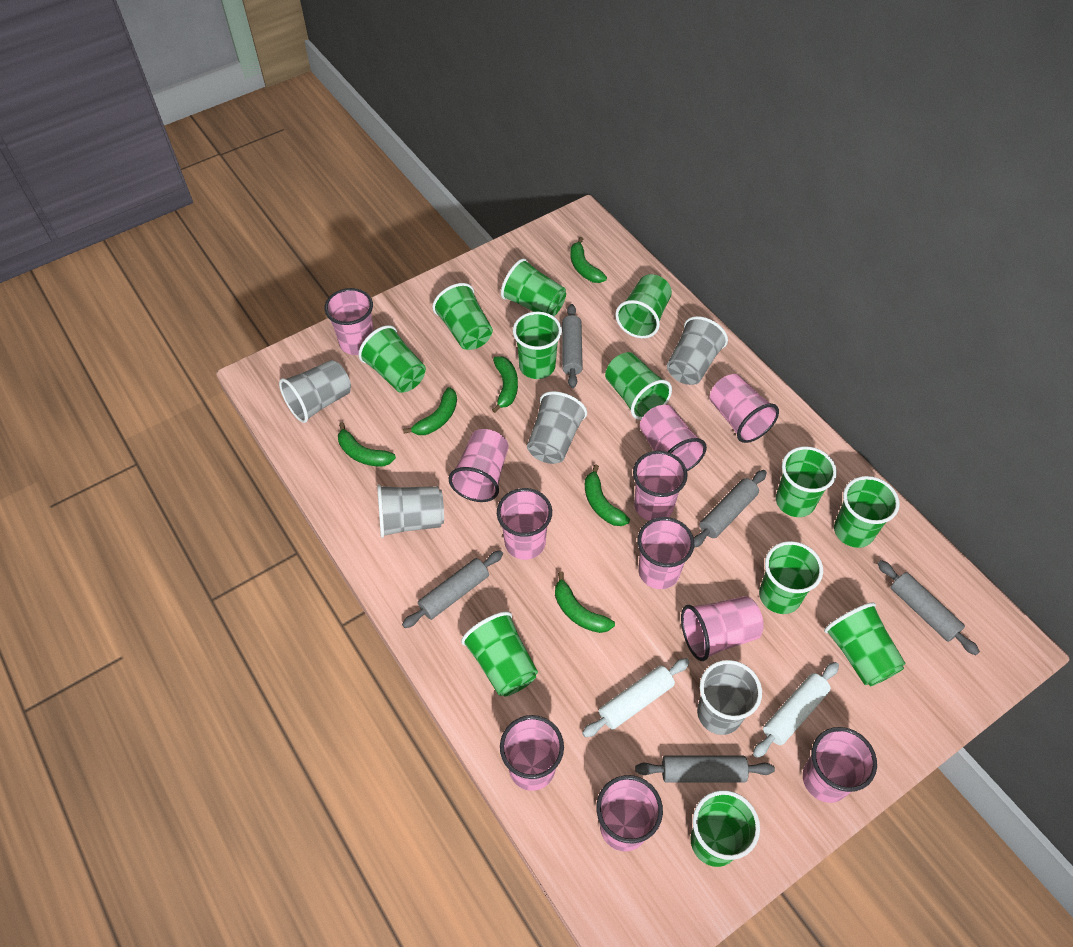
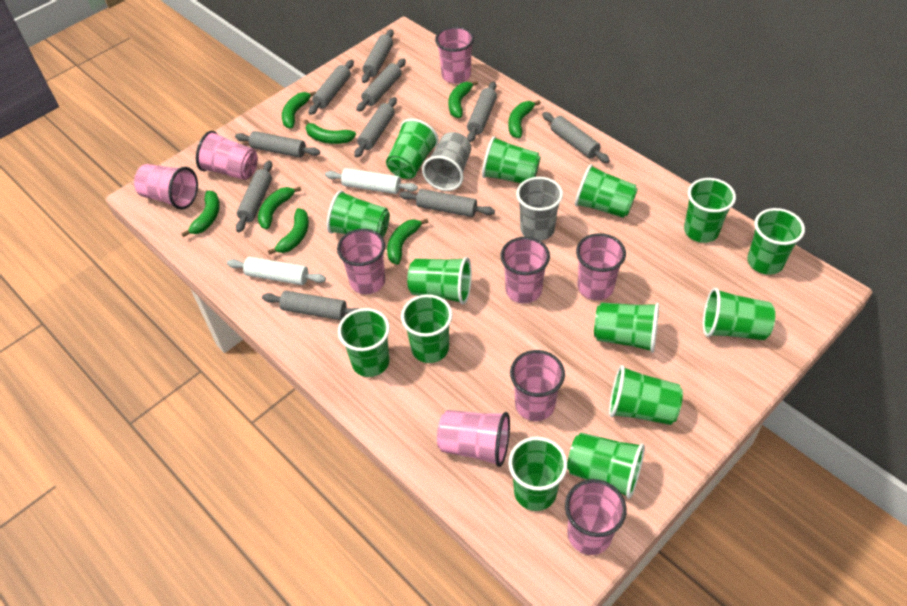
green banana: [338,422,396,466] [403,387,457,435] [492,356,518,413] [555,572,615,633] [570,237,607,283] [585,464,630,526] = 6 -> [181,191,220,237] [258,187,301,229] [268,208,309,255] [282,91,316,128] [304,119,356,144] [387,219,428,265] [449,80,478,118] [508,100,541,138] = 8
green cup: [358,325,426,393] [432,283,493,350] [461,612,538,696] [501,258,566,316] [513,312,562,379] [605,352,672,420] [615,274,672,338] [691,790,760,867] [759,541,823,614] [776,446,837,517] [824,602,906,687] [834,476,900,548] = 12 -> [327,190,390,237] [338,308,390,377] [386,118,439,179] [401,294,453,363] [407,257,472,305] [482,136,540,183] [508,437,567,511] [567,432,645,499] [575,164,638,218] [594,303,659,353] [609,365,683,425] [684,178,736,243] [703,288,775,340] [747,208,805,275] = 14
grey cup: [279,360,351,423] [377,484,444,538] [527,391,587,464] [667,316,728,385] [697,660,762,735] = 5 -> [422,132,471,191] [516,177,563,241] = 2
grey rolling pin: [402,550,503,628] [562,304,583,388] [635,755,775,782] [694,470,767,548] [877,560,980,655] = 5 -> [235,131,320,158] [236,161,272,233] [262,291,360,320] [309,60,354,115] [355,97,397,158] [357,58,406,112] [362,29,394,83] [399,189,495,217] [467,81,497,142] [542,112,610,163] = 10
pink cup: [324,288,374,355] [449,429,509,502] [497,488,552,560] [500,715,564,791] [596,775,663,852] [633,451,688,521] [637,517,694,589] [640,404,707,471] [681,596,764,661] [710,374,779,443] [803,727,877,803] = 11 -> [134,164,198,210] [196,131,258,180] [337,229,385,294] [435,26,474,84] [437,410,510,467] [501,237,550,304] [510,350,565,421] [565,479,627,555] [576,233,626,300] = 9

